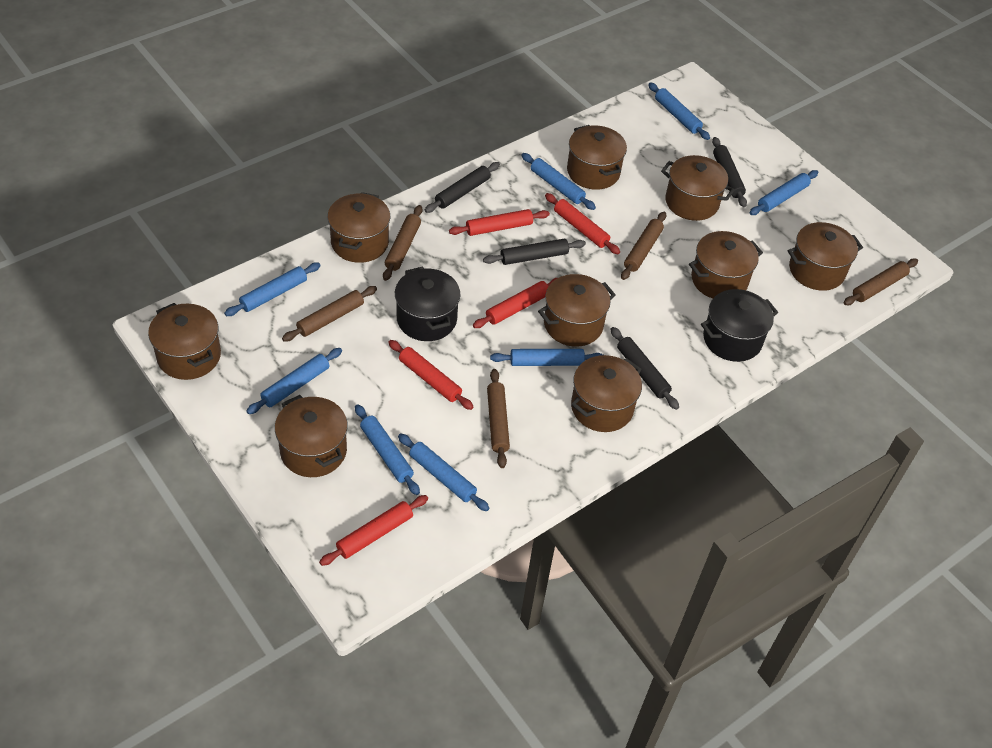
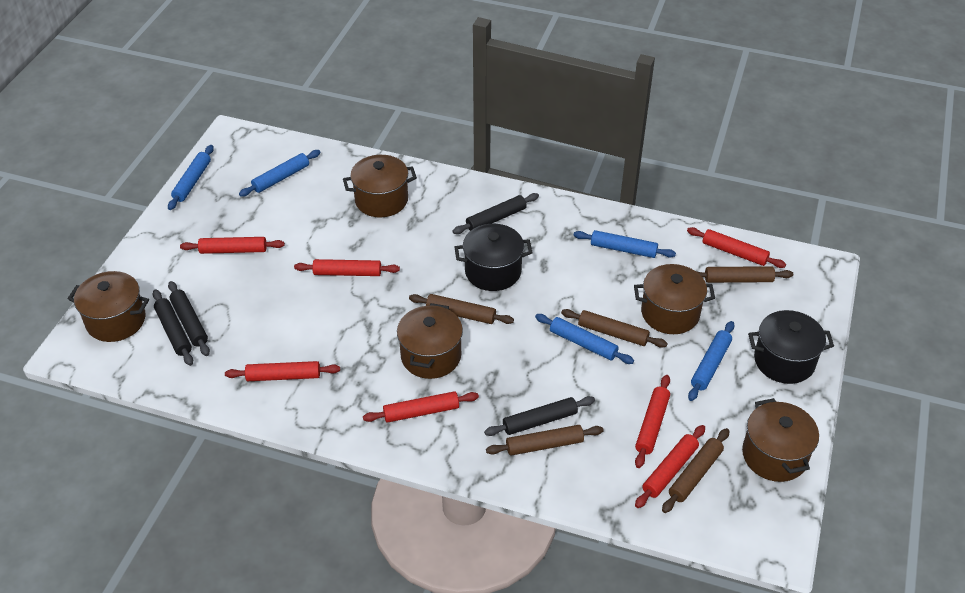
blue rolling pin: [224,262,321,316] [246,348,342,414] [355,404,420,495] [398,433,489,511] [490,349,603,366] [521,153,596,210] [648,83,710,140] [749,170,818,215] = 8 -> [168,145,214,210] [239,150,321,197] [535,314,634,364] [574,230,676,258] [688,321,735,401] = 5
brown pot: [148,303,221,380] [275,395,348,477] [327,192,390,263] [538,274,616,346] [567,125,627,190] [571,355,642,432] [661,155,735,221] [689,231,763,298] [787,222,863,291] = 9 -> [68,271,149,342] [343,155,417,217] [397,303,463,379] [634,264,715,334] [742,398,819,482] = 5
red rolling pin: [319,495,428,566] [388,340,474,410] [449,209,550,236] [473,278,557,328] [545,193,620,254] = 5 -> [180,237,285,254] [225,361,340,381] [294,259,400,276] [363,391,479,423] [635,375,670,468] [635,425,705,508] [687,227,786,268] = 7

